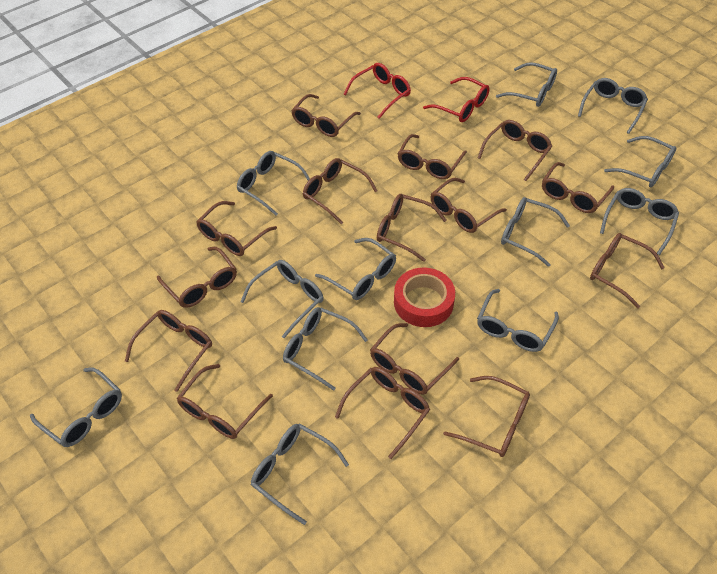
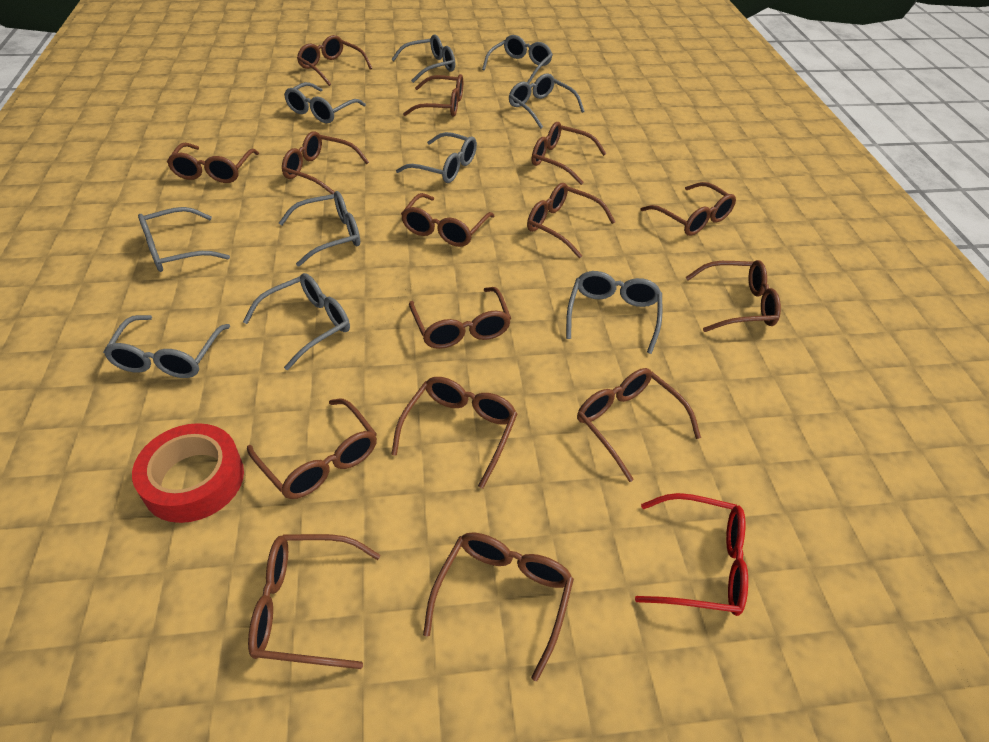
grey glasses: [30,367,122,447] [237,151,310,216] [240,260,324,338] [251,424,349,525] [283,307,368,391] [315,238,396,300] [477,289,559,352] [496,62,557,107] [501,197,570,267] [578,78,648,134] [600,188,679,255] [604,136,676,187] = 12 -> [103,315,230,378] [138,207,230,272] [243,273,350,370] [279,191,360,267] [284,82,366,123] [392,35,455,83] [396,132,477,183] [482,35,553,83] [509,73,584,129] [566,271,662,354] = 10
red glasses: [343,63,411,119] [423,77,490,122] = 2 -> [635,493,748,616] = 1

